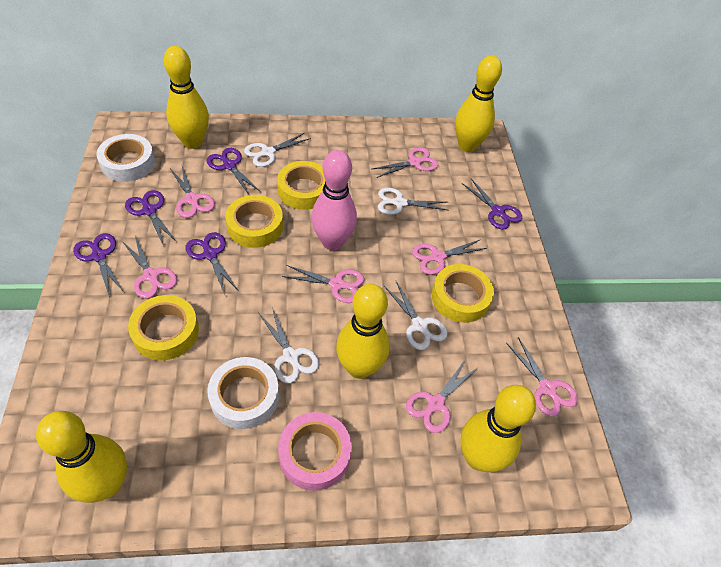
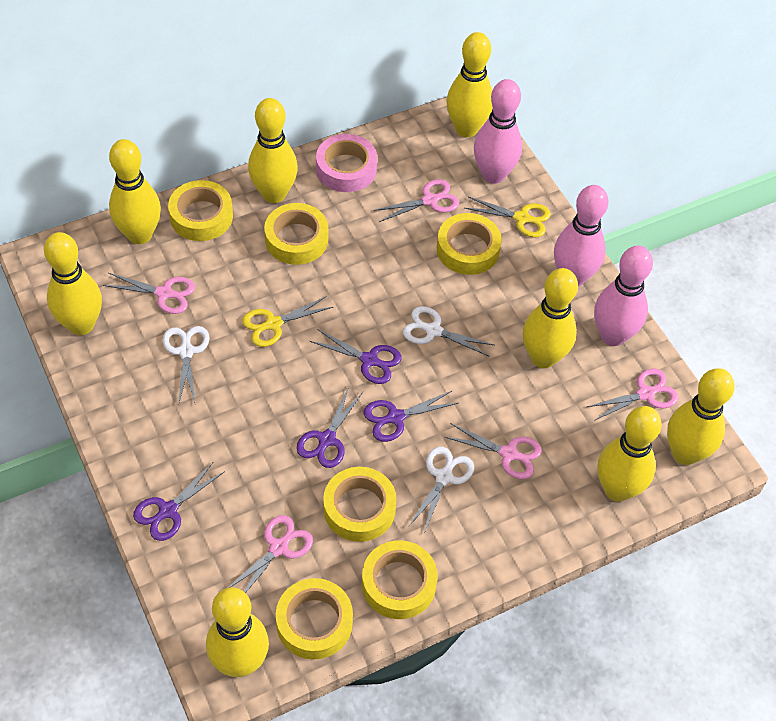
pink bowling pin: [311,150,357,251] = 1 -> [474,79,522,184] [554,185,609,286] [594,245,653,346] = 3
pink scissors: [122,236,177,299] [171,166,215,218] [282,265,364,303] [373,147,438,178] [406,359,479,433] [412,239,487,275] [506,337,578,416] = 7 -> [103,273,195,314] [228,515,313,593] [374,179,459,222] [445,423,542,479] [587,369,678,421] = 5
purple scissors: [73,233,124,298] [125,190,177,246] [185,232,238,294] [206,148,261,194] [462,179,522,230] = 5 -> [133,461,225,541] [296,386,363,468] [310,329,402,384] [364,391,458,442] = 4
white scissors: [244,133,311,167] [259,308,319,383] [378,188,449,215] [384,281,448,350] = 4 -> [163,326,210,403] [403,306,494,357] [408,447,474,533] = 3
white tape: [96,134,155,182] [207,357,279,429] = 2 -> none = 0
yellow bowling pin: [36,411,127,503] [163,46,209,149] [336,284,390,379] [455,55,502,152] [461,385,536,472] = 5 -> [44,232,102,335] [109,139,161,244] [206,587,269,677] [248,98,298,203] [446,32,493,137] [523,268,578,368] [597,406,662,502] [667,368,735,465] = 8
yellow scissors: none = 0 -> [242,296,333,347] [465,196,551,237] = 2
yellow tape: [128,295,199,360] [225,195,283,248] [277,161,325,210] [432,264,494,323] = 4 -> [168,180,233,241] [264,203,328,265] [276,578,353,660] [323,467,397,542] [362,540,438,619] [437,213,502,275] = 6

